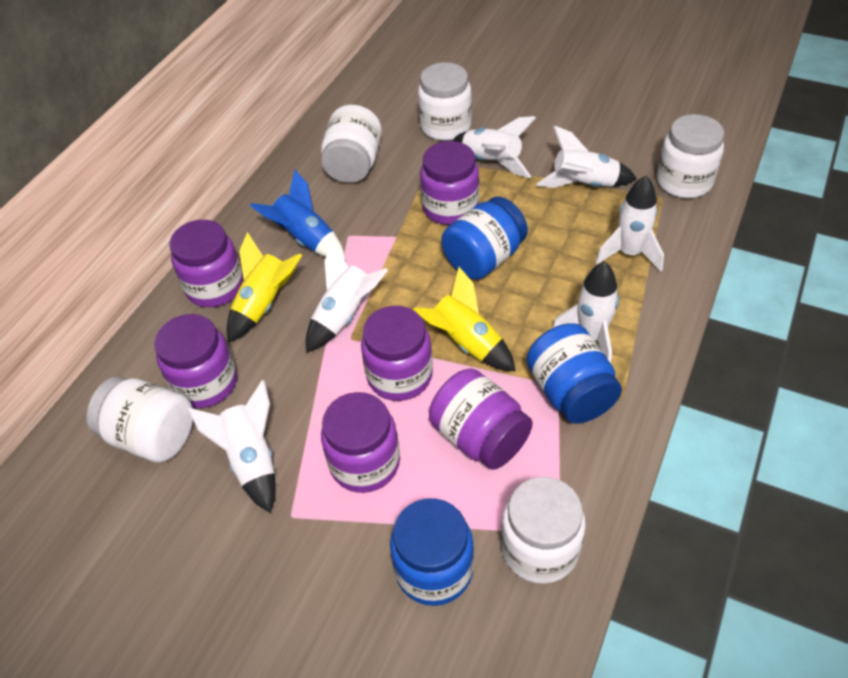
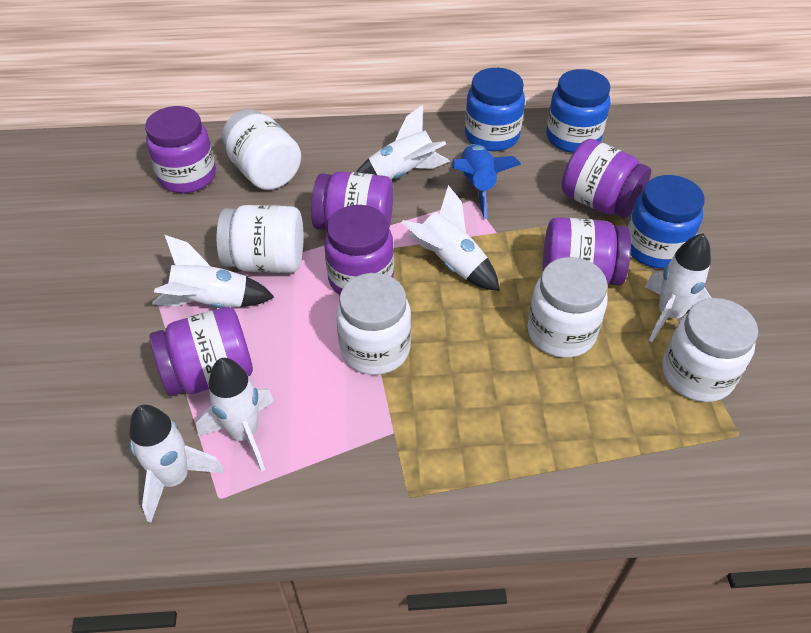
yellow rocket: [227,232,302,343] [413,267,516,371] = 2 -> none = 0

